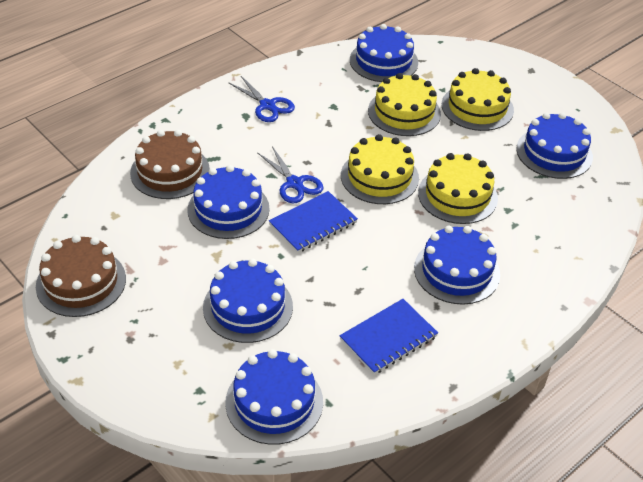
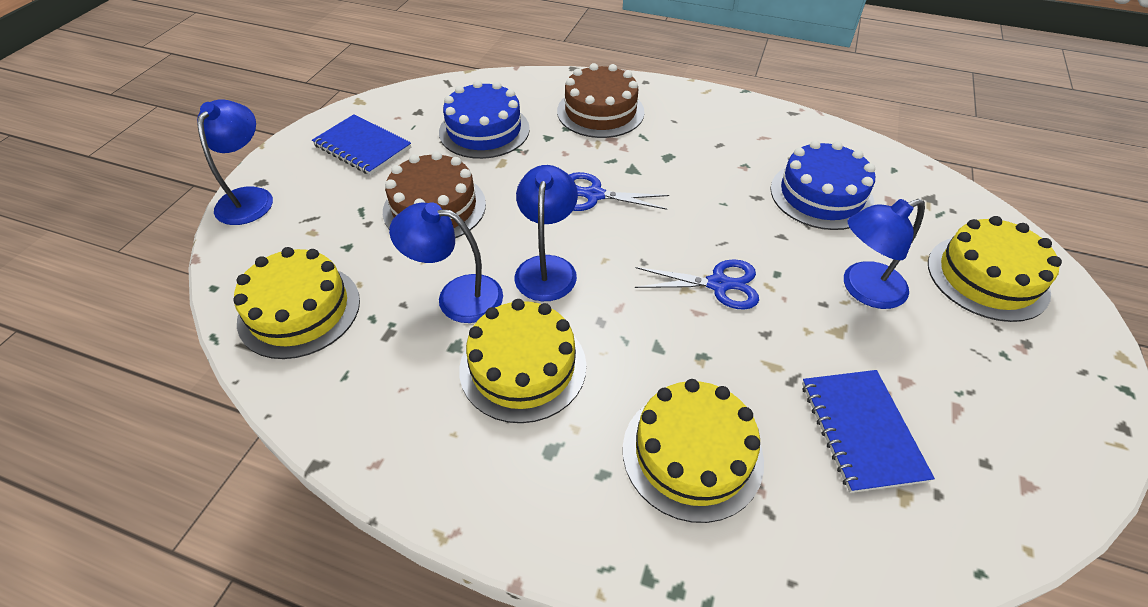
blue cake: [187,165,270,239] [203,259,293,343] [225,349,323,445] [350,24,418,82] [414,226,500,305] [516,112,593,179] = 6 -> [439,80,530,159] [770,140,875,230] = 2
blue lamp: none = 0 -> [197,99,273,225] [389,202,503,323] [515,165,578,301] [844,199,925,309] = 4

